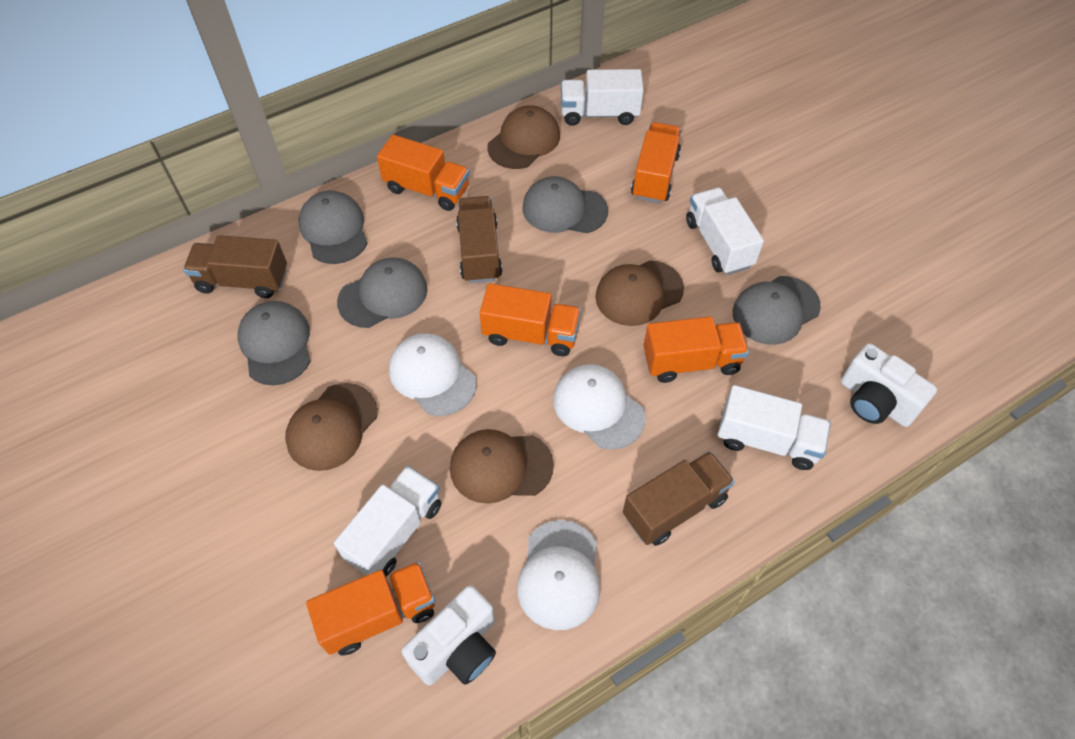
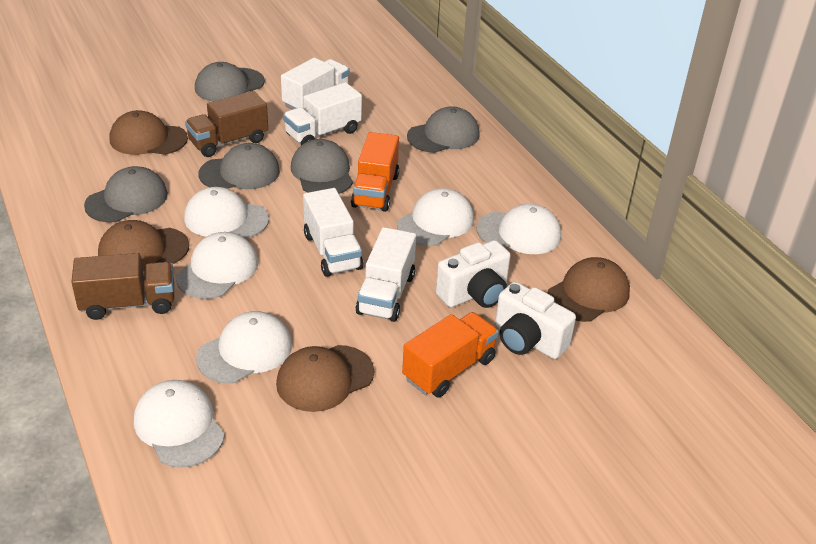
brown truck: [183,235,287,298] [456,196,502,283] [623,451,735,546] = 3 -> [71,253,174,320] [185,91,268,157] = 2
orange truck: [306,562,435,656] [377,135,470,211] [480,283,581,356] [631,122,682,203] [643,316,749,383] = 5 -> [351,132,399,212] [402,312,499,397] = 2
white cap: [389,333,476,416] [517,520,600,630] [553,364,646,450] = 3 -> [134,380,225,468] [176,232,258,299] [184,187,269,238] [196,311,292,384] [397,188,474,246] [476,204,561,254] = 6

